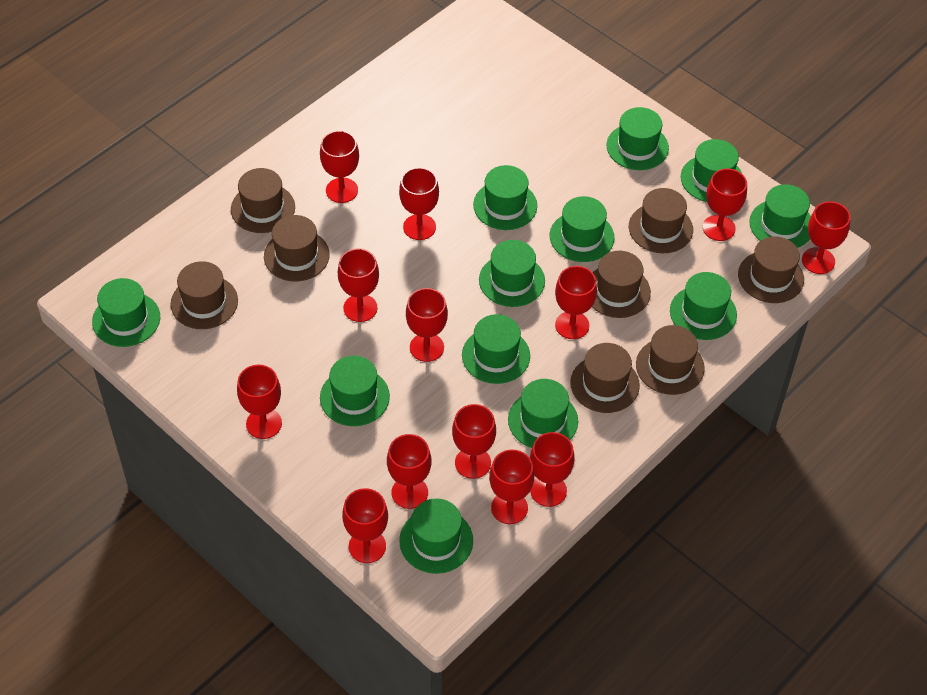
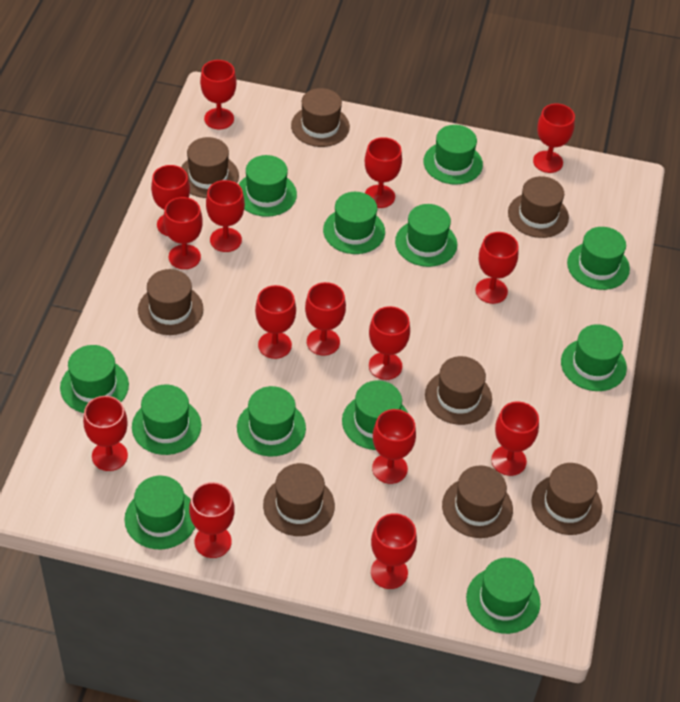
red goblet: [237,365,282,439] [320,131,359,203] [338,248,379,322] [342,488,388,563] [387,434,431,509] [399,167,439,240] [406,288,448,362] [452,404,496,479] [489,450,534,524] [530,432,575,507] [555,266,597,339] [703,168,747,241] [802,201,851,274] = 13 -> [83,396,128,471] [151,165,190,236] [163,197,203,269] [189,482,235,558] [200,60,237,129] [206,180,245,252] [255,285,296,359] [305,282,346,356] [365,137,402,208] [369,306,410,380] [371,513,417,589] [372,409,416,484] [475,232,518,304] [491,402,539,476] [533,103,575,173] = 15

